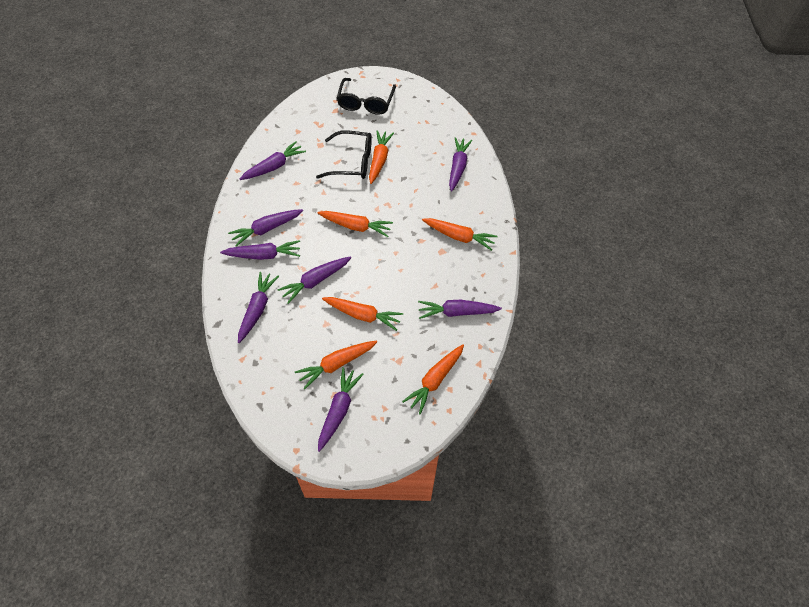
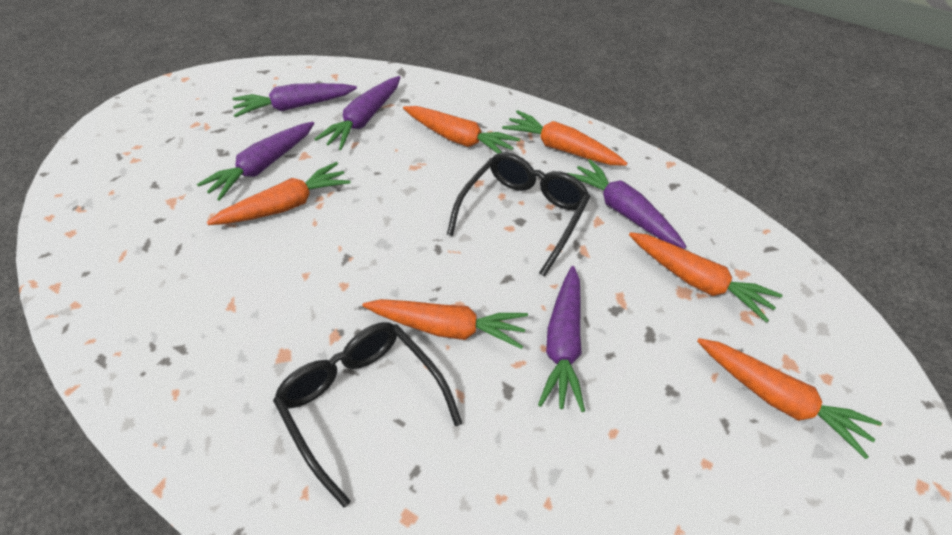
purple carrot: [220,240,300,260] [228,209,303,247] [238,272,279,343] [240,141,306,180] [277,257,351,304] [318,367,363,452] [418,300,502,319] [449,137,472,191] = 8 -> [197,122,314,201] [232,83,357,117] [315,76,401,150] [538,266,585,412] [568,159,686,249] = 5

